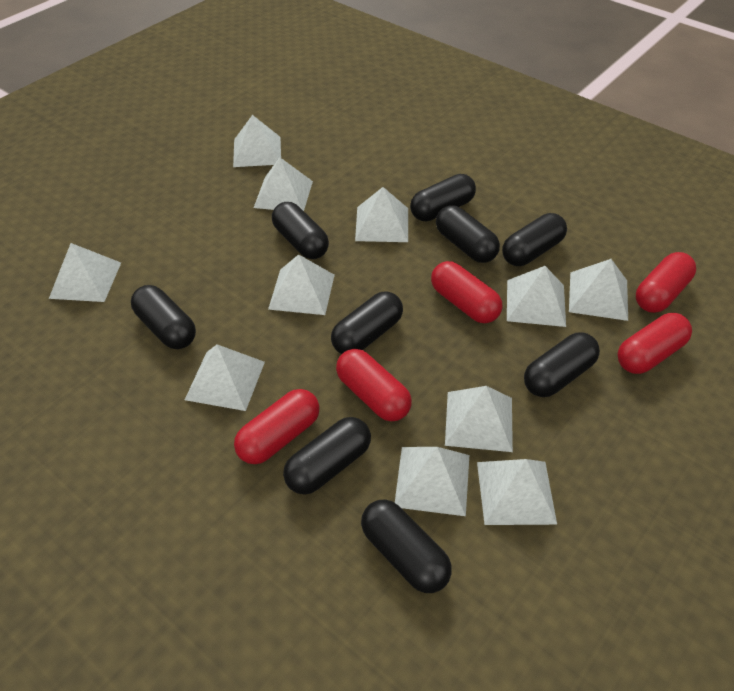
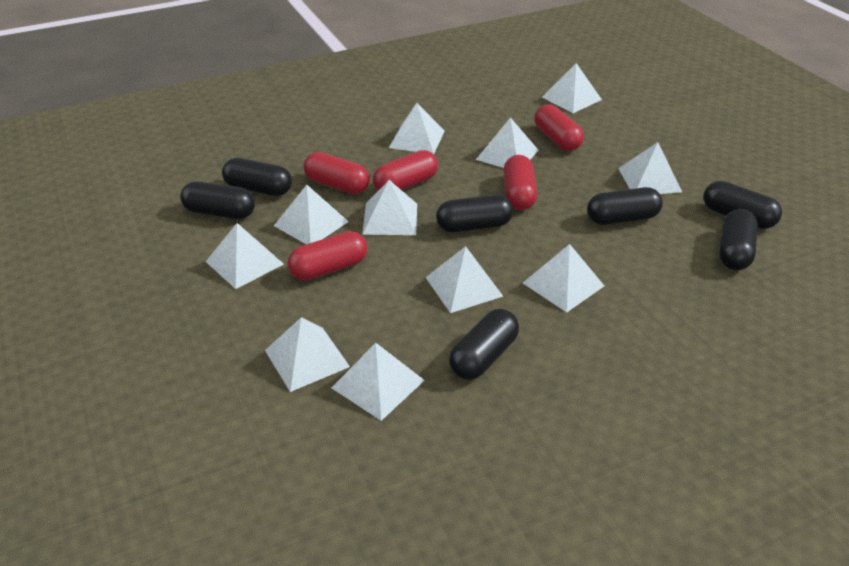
black capsule: [131,285,196,349] [272,202,329,259] [283,417,371,495] [331,291,403,354] [361,499,452,593] [410,174,476,222] [436,205,500,263] [502,213,567,266] [524,332,600,397] = 9 -> [180,181,255,219] [222,158,292,196] [436,195,513,232] [449,309,519,380] [587,187,663,225] [703,181,782,229] [719,209,758,270] = 7

